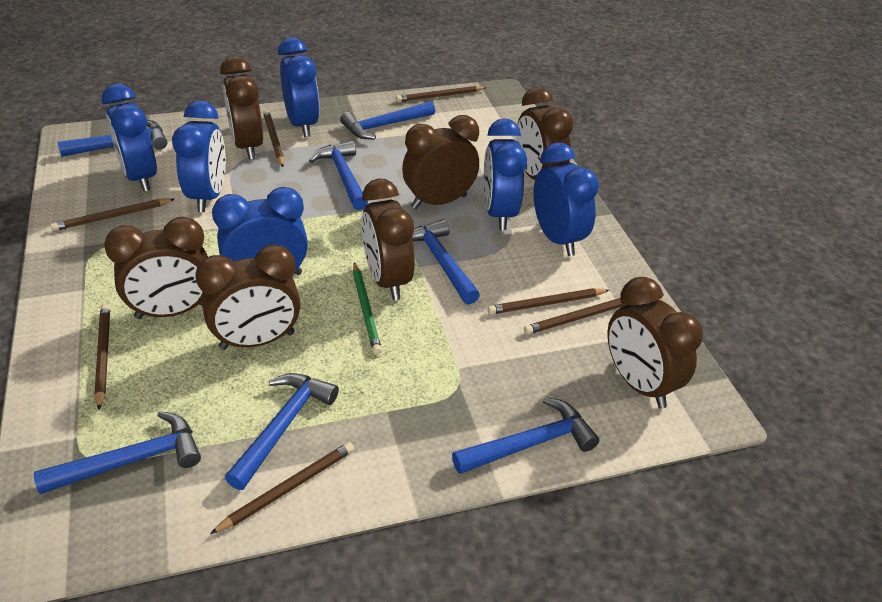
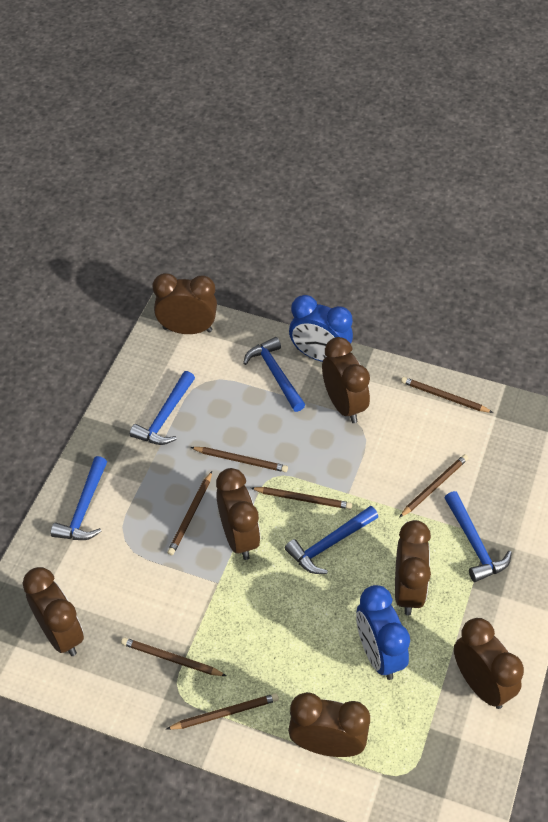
blue clock: [101,84,157,192] [172,100,226,212] [212,187,308,275] [278,37,320,137] [484,118,527,230] [534,143,599,256] = 6 -> [289,295,353,362] [356,585,410,680] = 2
blue hammer: [33,411,201,494] [57,120,167,157] [225,373,339,490] [309,141,368,210] [340,101,435,139] [412,219,480,305] [452,397,599,474] = 7 -> [51,456,107,540] [130,371,195,445] [243,337,305,412] [285,506,378,574] [444,491,512,582] = 5
green pencil: [353,262,382,355] = 1 -> none = 0

